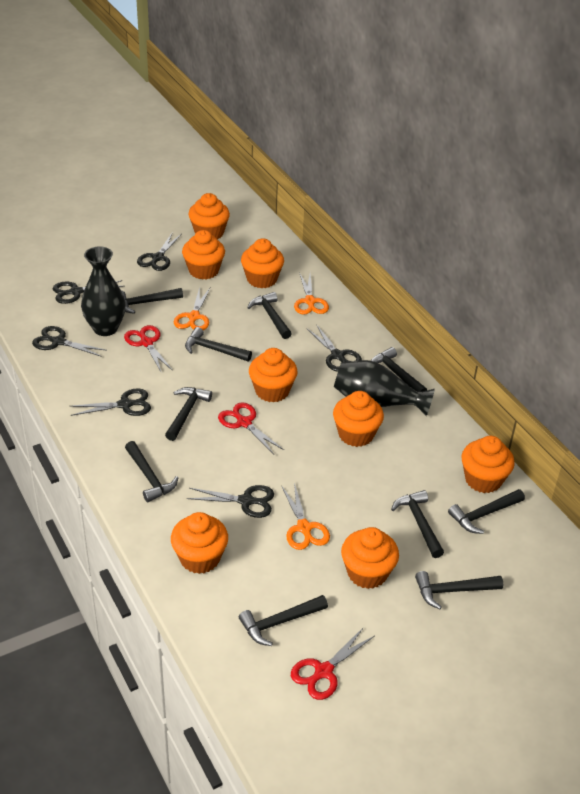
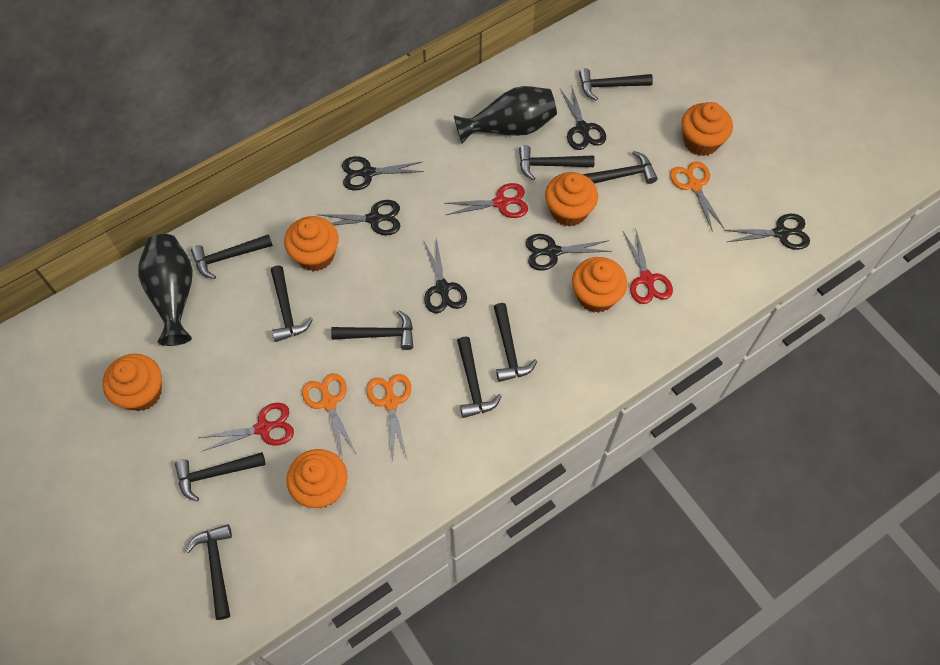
orange cupcake: [171,512,228,574] [182,230,225,280] [188,193,230,240] [241,238,284,288] [249,348,298,403] [333,391,384,447] [341,527,399,589] [461,436,515,493] = 8 -> [102,354,162,411] [284,216,339,271] [287,449,348,508] [545,172,598,227] [572,257,627,313] [681,102,733,156] = 6

